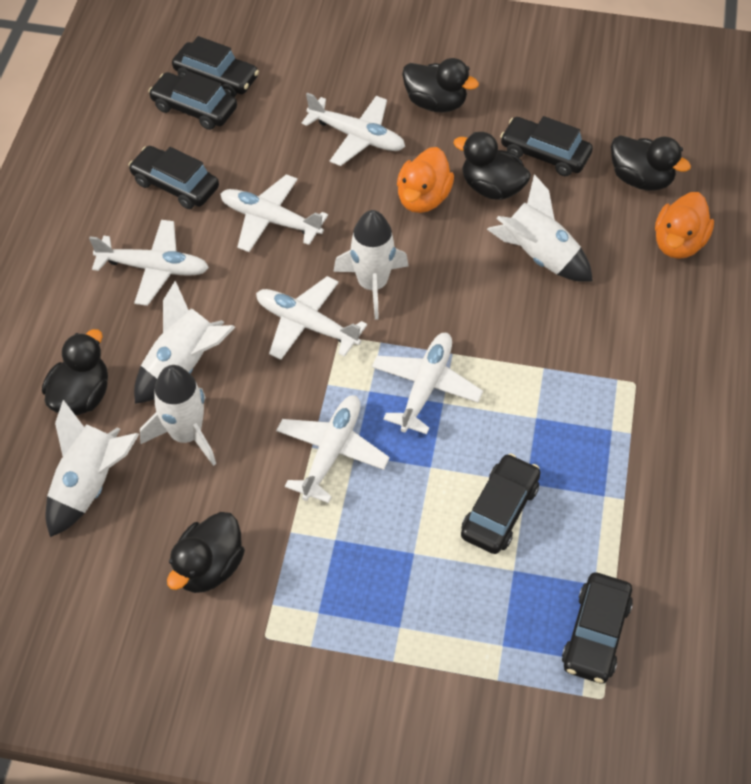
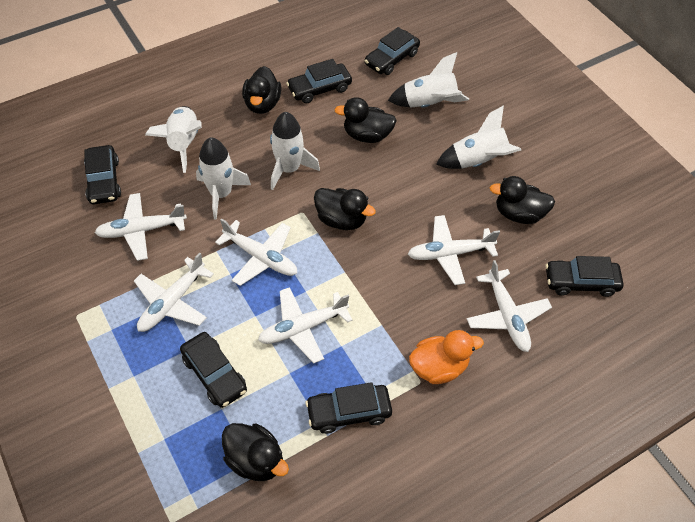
orange duck: [397,147,454,213] [655,192,714,259] = 2 -> [409,330,484,384] = 1

